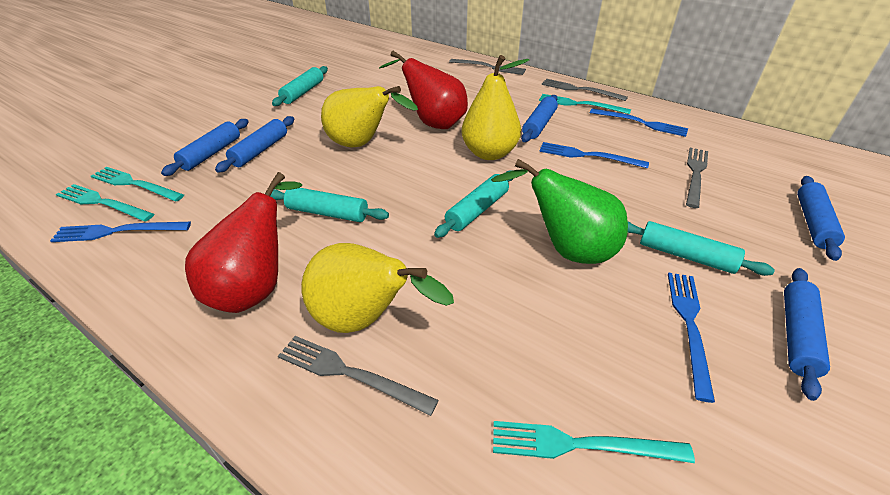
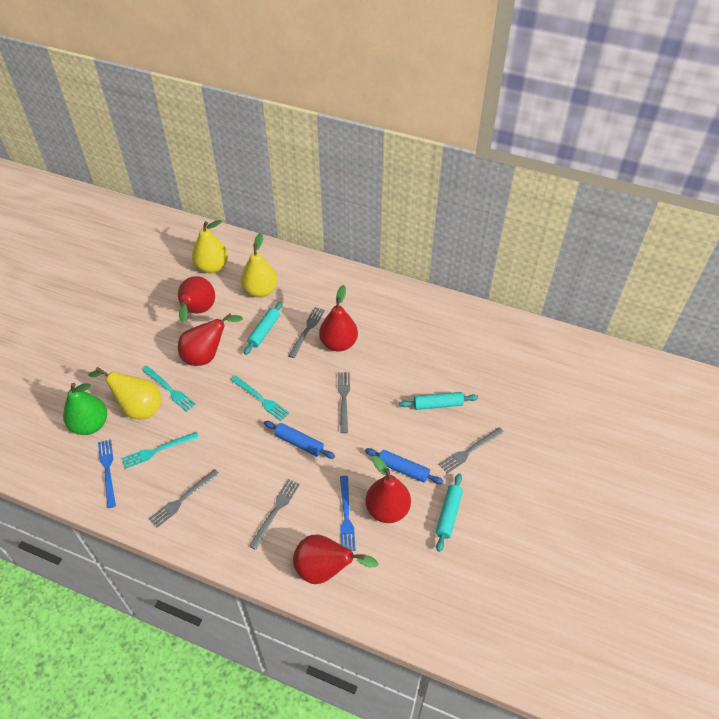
blue fork: [50,222,191,242] [539,142,649,168] [590,108,688,137] [668,272,715,403] = 4 -> [98,439,116,508] [340,476,356,551] = 2
blue rolling pin: [161,119,249,176] [215,116,294,173] [521,95,558,142] [784,268,830,401] [797,176,845,261] = 5 -> [264,421,335,459] [365,448,443,484] = 2
grey fork: [278,336,439,416] [449,59,526,75] [542,79,628,101] [686,148,708,208] = 4 -> [149,469,219,528] [249,479,300,550] [288,307,325,358] [338,372,350,433] [439,427,504,473] = 5
red pear: [185,172,302,313] [379,51,468,129] = 2 -> [178,276,215,322] [178,314,243,366] [293,535,379,584] [319,285,358,351] [365,456,411,523] = 5
turquoise fork: [56,184,154,222] [91,167,184,201] [493,421,695,463] [539,94,631,114] = 4 -> [122,432,199,469] [142,366,196,412] [231,376,289,421] = 3
turquoise rolling pin: [270,188,389,222] [272,66,328,106] [434,170,513,238] [628,221,775,276] = 4 -> [244,302,283,355] [399,392,478,410] [436,473,463,552] = 3

